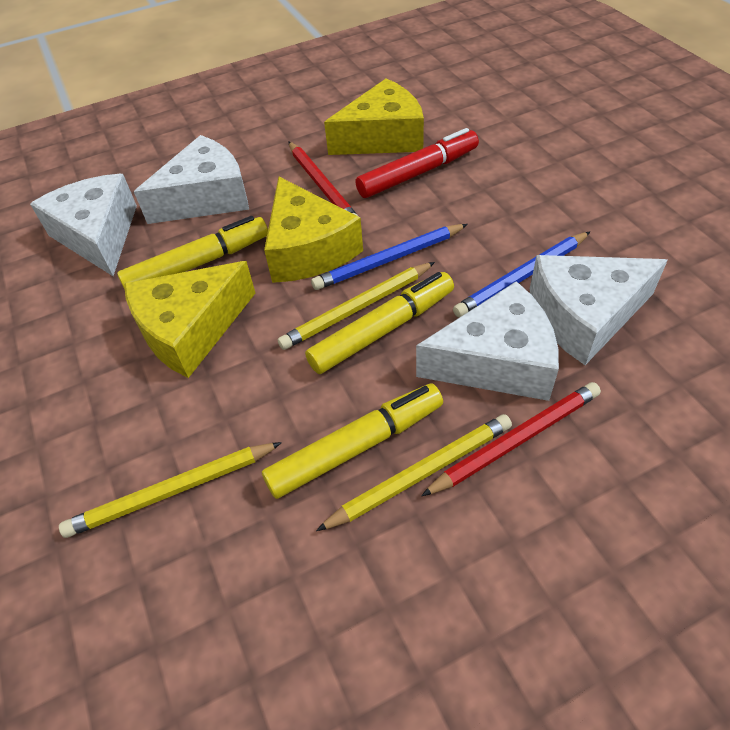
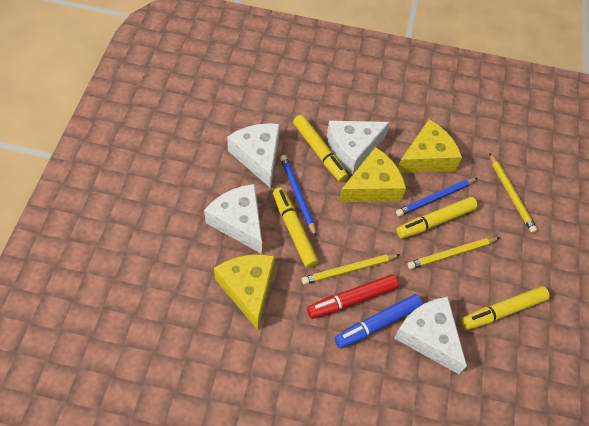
blue marker: none = 0 -> [334,294,423,349] = 1
red pencil: [288,141,359,217] [421,382,601,496] = 2 -> none = 0
yellow marker: [117,216,268,290] [262,383,443,499] [305,272,454,374] = 3 -> [273,187,319,268] [293,115,348,182] [396,197,478,239] [461,286,550,330] = 4

